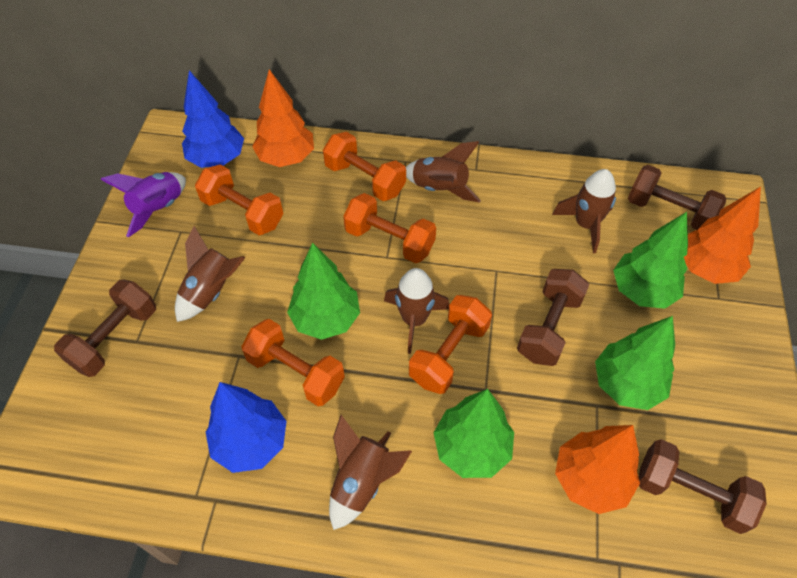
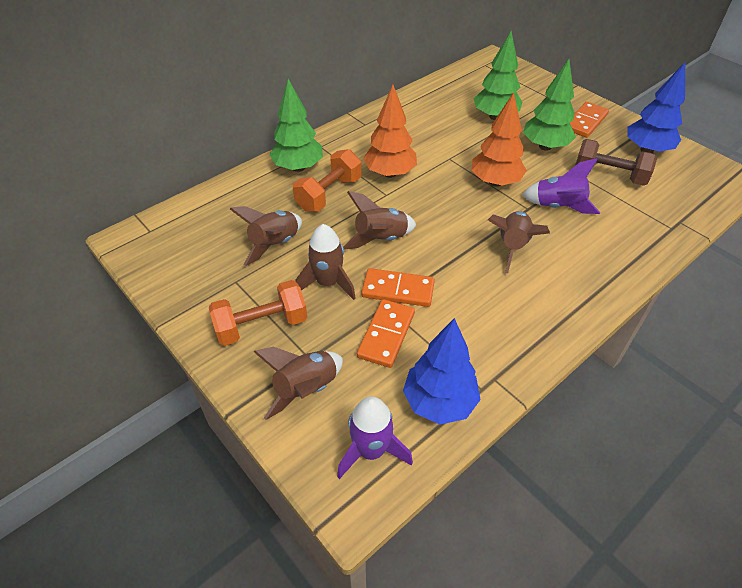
brown dumbbell: [54,280,156,377] [517,269,589,366] [628,165,726,230] [639,439,767,534] = 4 -> [575,139,657,186] = 1
green tree: [287,243,360,340] [434,389,514,478] [595,316,675,410] [613,212,688,309] = 4 -> [270,79,323,172] [473,31,522,120] [523,59,576,151] = 3
orange domino: none = 0 -> [357,299,415,368] [361,268,435,307] [570,102,609,138] = 3
orange dumbbell: [195,164,283,235] [241,319,345,406] [323,132,406,201] [343,193,436,263] [409,295,492,394] = 5 -> [209,280,307,346] [293,149,361,212] = 2
orange tree: [252,69,314,167] [555,425,640,514] [684,187,761,284] = 3 -> [363,85,417,178] [471,93,527,187] = 2
purple rocket: [101,172,186,237] = 1 -> [337,396,413,479] [522,158,600,214] = 2

